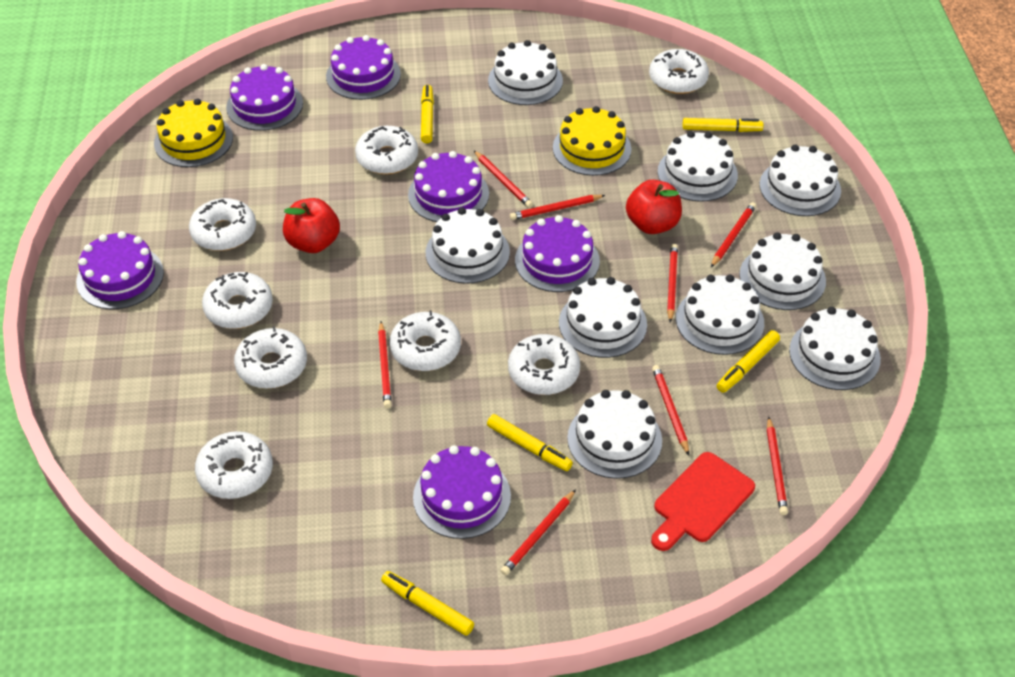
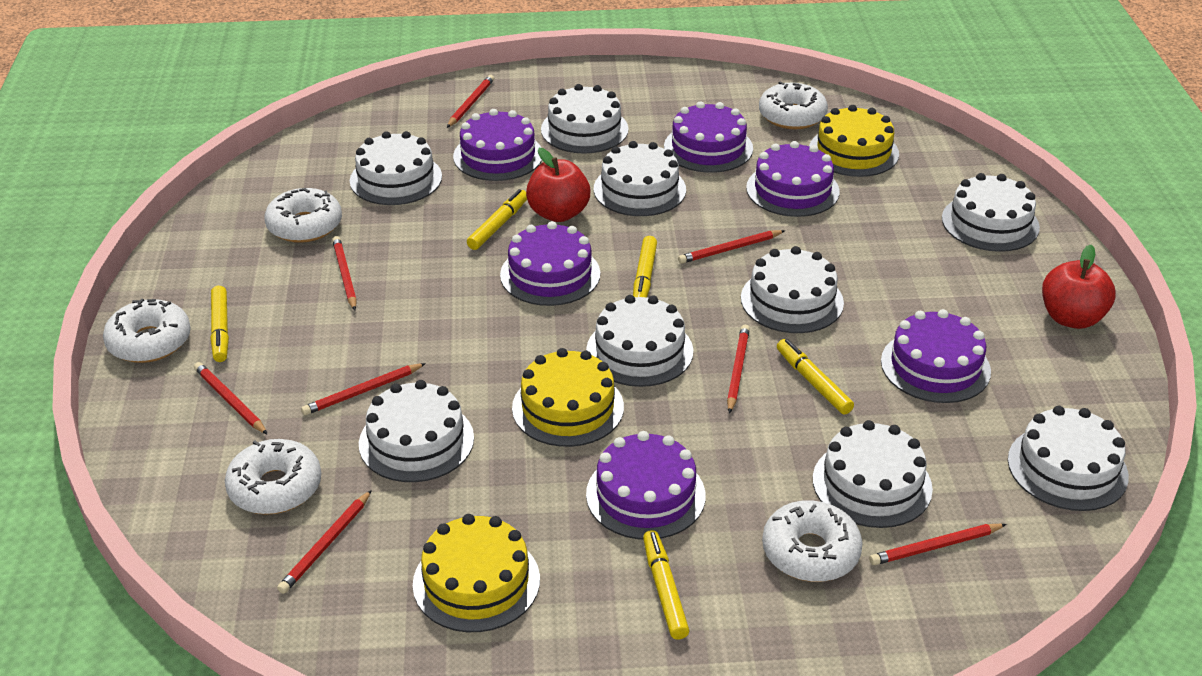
red cutting board: [651,452,755,551] = 1 -> none = 0
white donut: [189,198,256,251] [195,431,273,499] [202,272,273,329] [234,326,307,389] [355,126,418,174] [390,310,461,371] [508,334,580,395] [649,49,709,94] = 8 -> [103,299,191,363] [225,439,321,515] [265,188,342,243] [759,82,828,130] [762,500,863,582] = 5
yellow cake: [154,98,233,167] [553,106,631,176] = 2 -> [413,514,540,632] [512,348,624,447] [809,105,899,177] = 3

